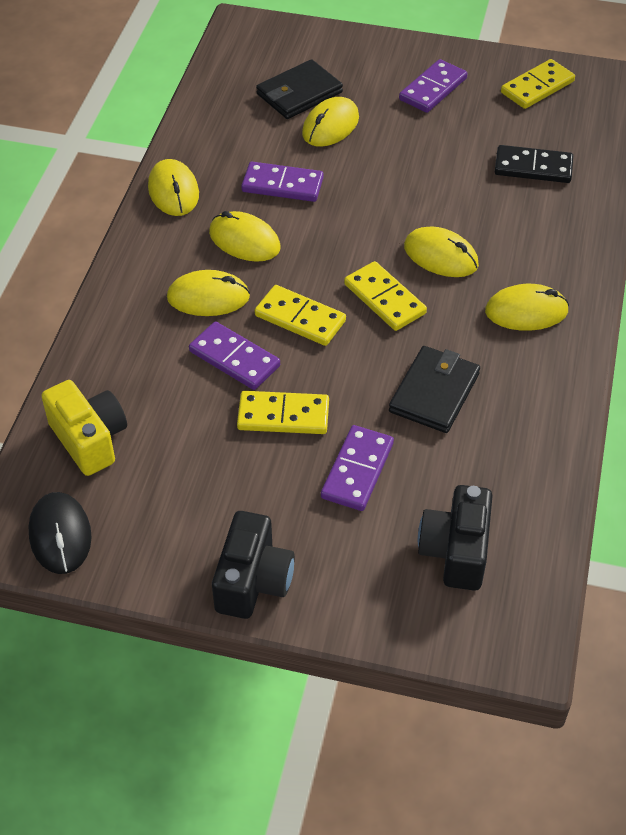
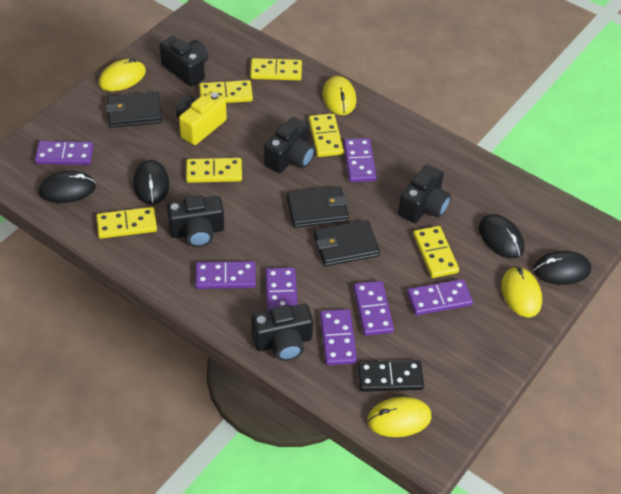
black camera: [212,511,295,619] [418,485,492,591] = 2 -> [159,36,208,87] [167,195,224,247] [251,304,313,361] [264,117,315,173] [398,165,451,223] = 5
black mouse: [28,492,92,574] = 1 -> [39,171,96,203] [133,160,169,204] [479,214,524,258] [533,251,591,285] = 4
black wallet: [256,59,343,119] [389,346,480,433] = 2 -> [106,92,162,128] [287,186,349,228] [314,220,380,266] = 3
purple domino: [189,321,280,390] [241,162,324,202] [321,425,394,511] [399,59,467,113] = 4 -> [35,141,94,165] [195,261,256,289] [265,267,298,311] [320,309,357,365] [344,138,377,182] [353,281,394,336] [407,279,473,315] = 7
yellow domino: [237,391,329,434] [255,285,346,346] [344,261,427,331] [501,59,575,109] = 4 -> [97,207,157,239] [186,158,242,183] [199,80,253,103] [250,58,302,80] [309,113,344,157] [413,226,459,278] = 6
yellow mouse: [148,159,199,216] [167,270,250,316] [209,211,281,262] [302,97,359,147] [404,226,479,277] [485,284,569,331] = 6 -> [99,58,146,91] [322,76,356,115] [367,397,432,437] [501,266,542,317] = 4

